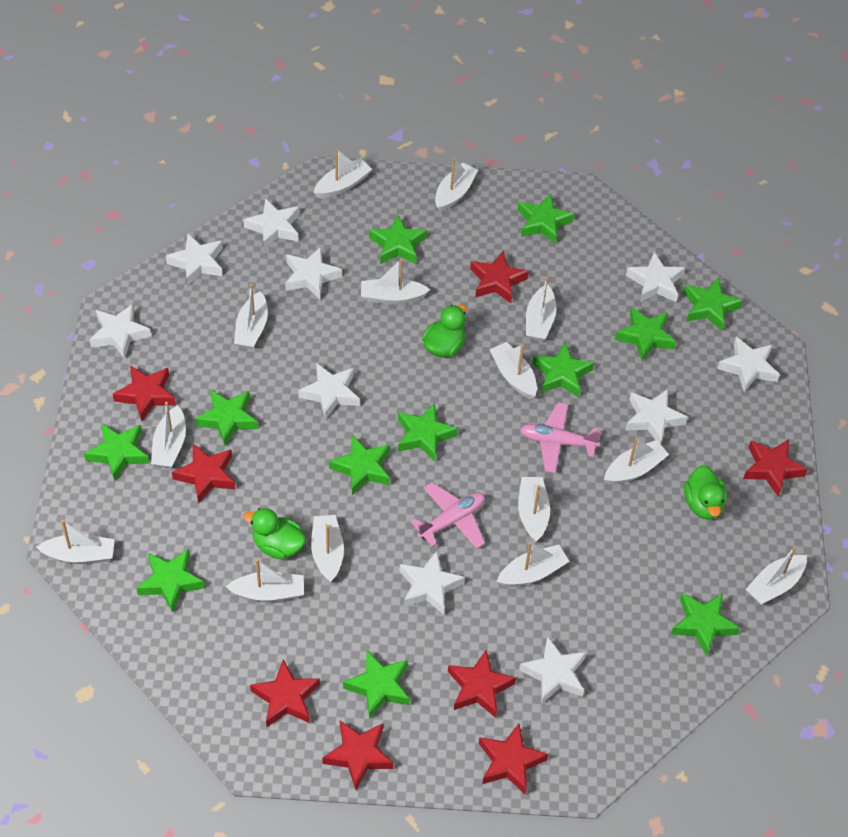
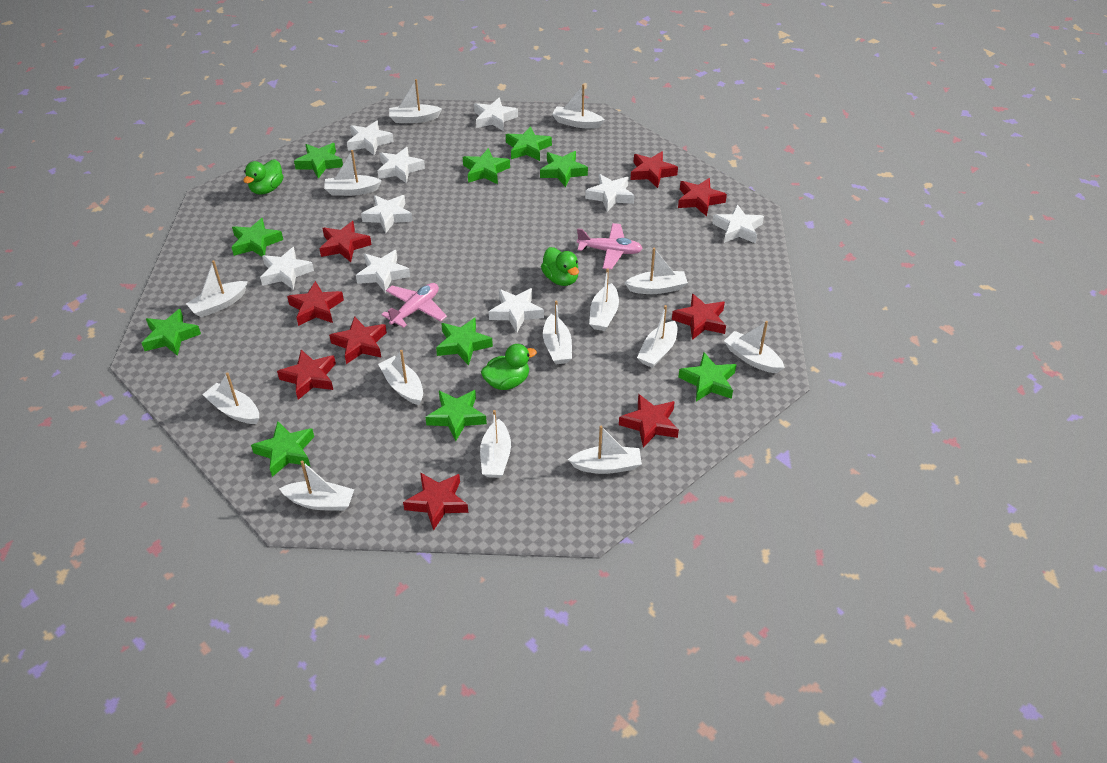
green star: [84,423,149,481] [136,549,205,613] [195,389,258,446] [329,435,390,495] [343,650,410,719] [369,215,427,264] [398,403,458,461] [518,193,574,244] [532,342,594,398] [615,307,676,361] [671,593,740,656] [683,277,743,331] = 12 -> [142,309,201,356] [231,218,283,257] [251,421,314,477] [294,143,343,179] [425,390,487,441] [436,318,493,366] [463,148,510,184] [506,126,552,161] [540,151,588,187] [678,352,737,401] = 10
red star: [113,365,176,421] [172,444,235,504] [250,660,320,727] [322,721,394,790] [448,650,516,718] [470,251,529,303] [478,724,548,794] [743,439,808,497] = 8 -> [277,350,336,400] [287,281,344,326] [319,221,372,262] [329,316,387,364] [403,472,468,531] [619,394,679,448] [630,151,678,188] [672,293,726,340] [678,178,727,216] = 9
white star: [90,304,151,359] [166,233,223,285] [243,198,299,249] [285,247,342,299] [298,363,360,420] [400,551,465,615] [519,636,587,703] [625,389,688,444] [626,252,685,302] [717,337,780,392] = 10 -> [260,247,314,290] [347,120,394,156] [356,250,410,293] [361,195,413,233] [378,147,425,184] [474,98,518,131] [489,288,544,332] [585,174,635,212] [712,204,764,243] = 9

